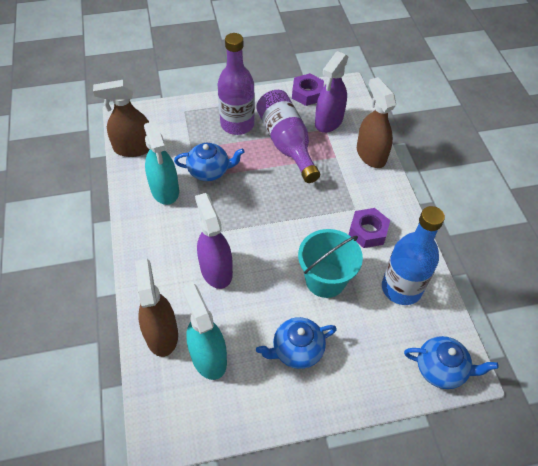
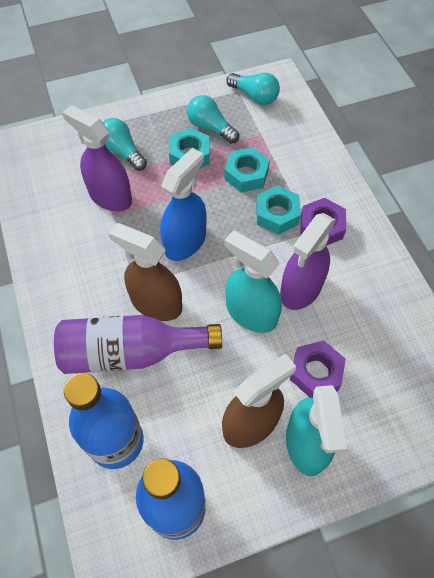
blue bottle: [382,206,445,305] = 1 -> [64,373,144,469] [136,458,206,540] = 2
blue spray bottle: none = 0 -> [160,148,207,261] = 1
blue teapot: [174,143,245,181] [256,317,337,369] [404,336,499,389] = 3 -> none = 0
brown spray bottle: [93,80,150,157] [135,259,178,357] [357,77,396,168] = 3 -> [108,223,182,321] [222,354,296,448] = 2
purple bottle: [218,33,255,135] [256,90,320,183] = 2 -> [54,315,222,374] = 1
turquoise bucket: [298,229,363,298] = 1 -> none = 0
turquoise light bulb: none = 0 -> [103,118,147,171] [187,95,239,144] [226,73,280,105] = 3
turquoise nut: none = 0 -> [169,128,210,169] [224,147,270,193] [256,185,301,235] = 3

